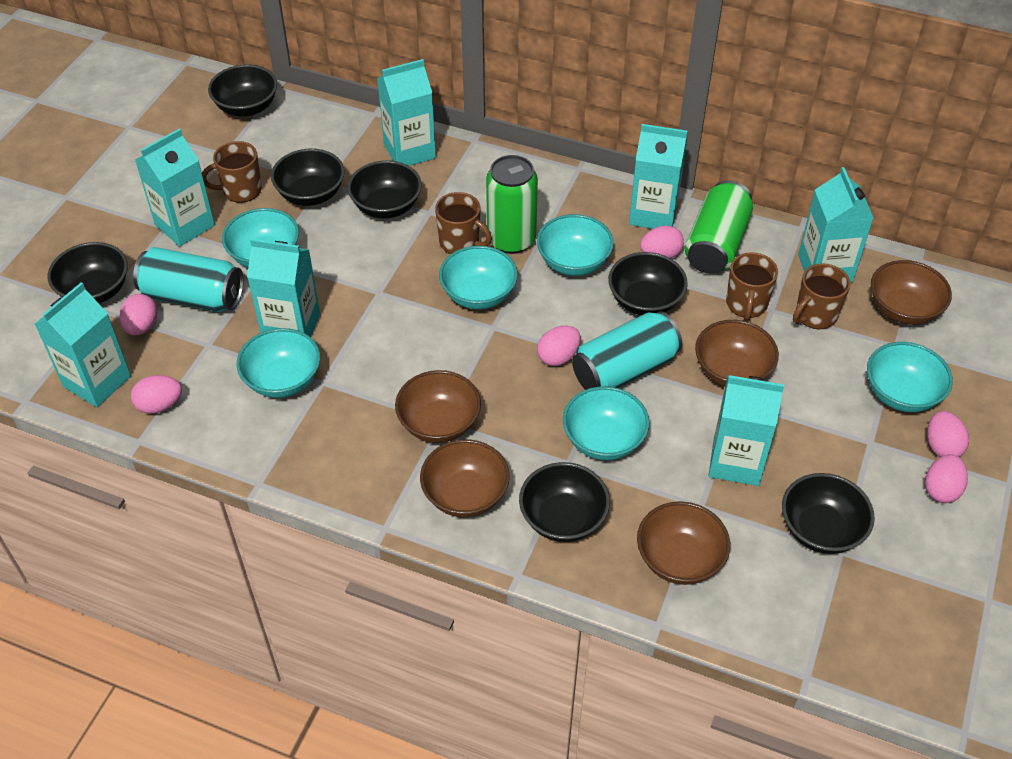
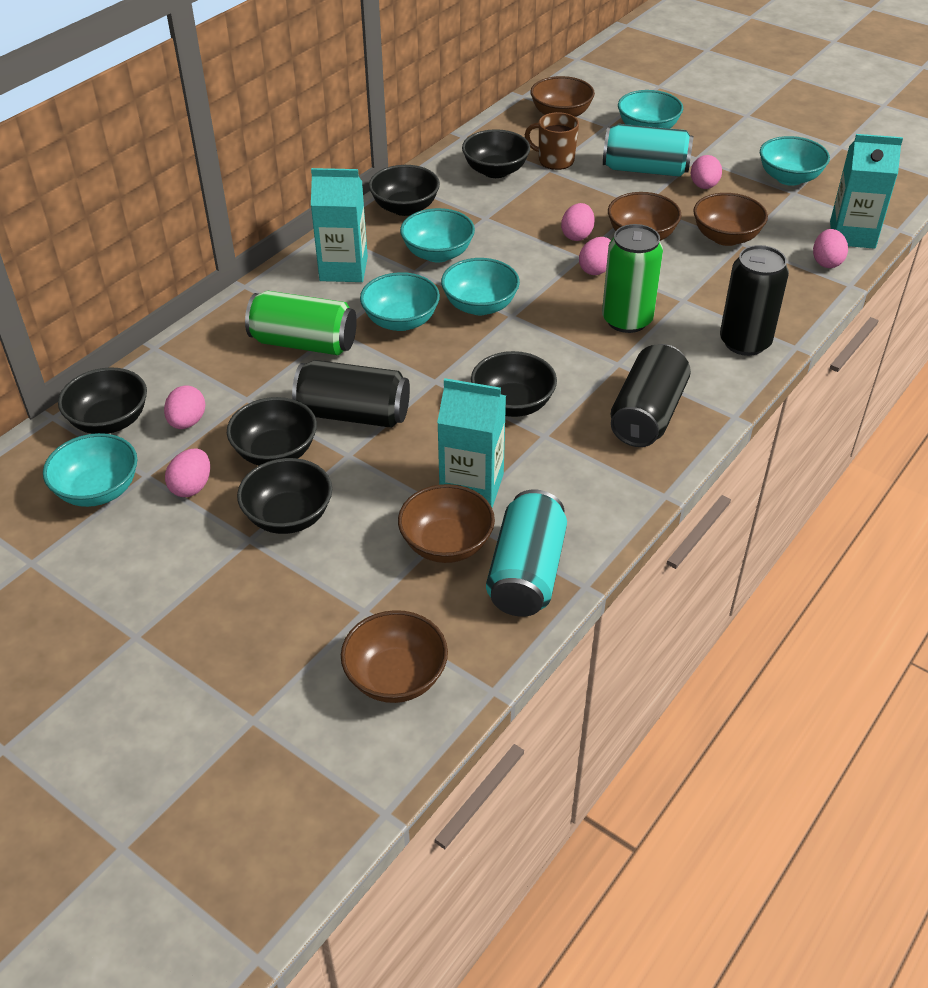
black bowl: [48,242,128,303] [208,65,277,117] [271,149,345,206] [348,161,422,218] [519,462,610,542] [608,252,688,315] [782,473,875,554] = 7 -> [58,367,147,434] [227,397,317,466] [237,458,332,534] [369,165,440,216] [462,129,530,178] [471,351,557,417] = 6
black can: none = 0 -> [292,360,410,428] [611,344,691,447] [720,245,789,356] = 3
brown mug: [202,141,262,203] [435,192,492,254] [726,252,778,321] [793,264,851,329] = 4 -> [525,112,579,170] = 1
turquoise carton: [35,282,131,407] [135,128,215,247] [247,239,320,337] [377,59,436,166] [629,124,687,229] [708,375,784,486] [798,167,874,283] = 7 -> [311,168,368,282] [437,378,506,508] [830,134,903,249] = 3

